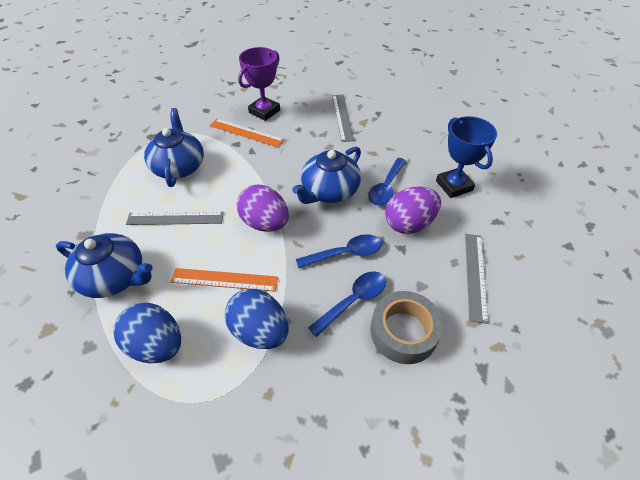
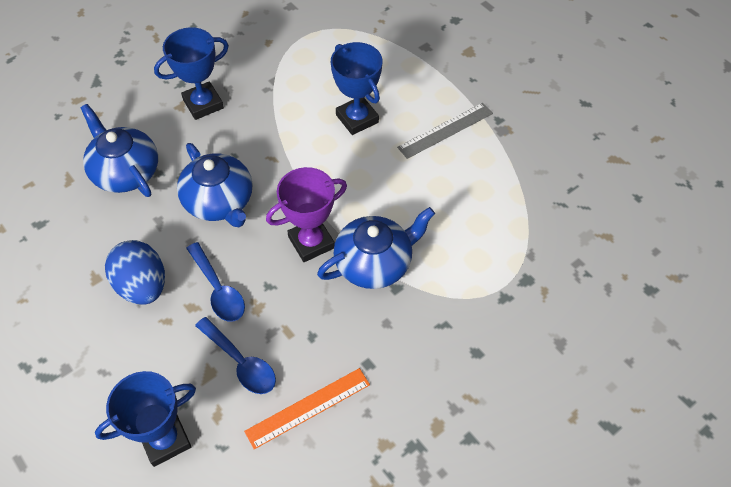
blue egg: [113,303,181,363] [225,289,289,349] = 2 -> [105,240,165,305] = 1
blue spoon: [296,234,382,268] [308,271,386,337] [368,158,406,206] = 3 -> [186,242,245,322] [195,317,276,394] = 2
blue trophy: [436,116,497,198] = 1 -> [95,371,196,467] [154,27,229,120] [331,42,382,135] = 3
grey ruler: [126,212,224,225] [332,95,354,142] [465,234,488,324] = 3 -> [397,103,493,159] = 1
grey tape: [370,291,443,364] = 1 -> none = 0
orange ruler: [170,268,278,292] [210,119,284,147] = 2 -> [244,368,370,449] = 1
purple egg: [236,184,289,232] [385,187,441,234] = 2 -> none = 0

